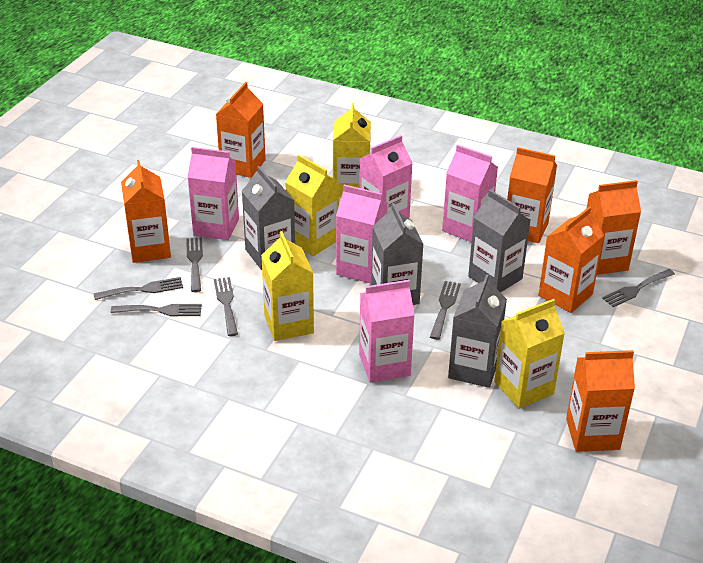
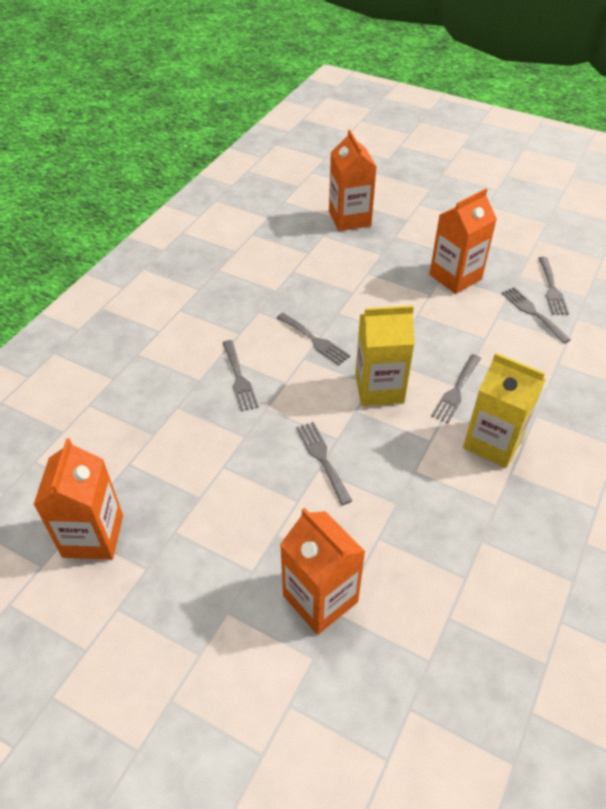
grey carton: [242,166,295,270] [371,203,424,305] [448,274,507,388] [468,190,530,293] = 4 -> none = 0
orange carton: [121,160,171,263] [216,82,266,178] [507,147,557,243] [538,207,604,313] [566,350,635,452] [587,180,641,275] = 6 -> [33,438,123,559] [280,508,366,635] [329,130,377,231] [429,188,497,294] = 4
pink carton: [187,147,239,240] [336,184,388,284] [359,135,413,219] [359,280,415,383] [442,145,498,242] = 5 -> none = 0
yellow carton: [261,231,314,341] [285,155,340,256] [333,103,371,198] [494,299,565,409] = 4 -> [355,305,415,406] [463,353,546,468] = 2

